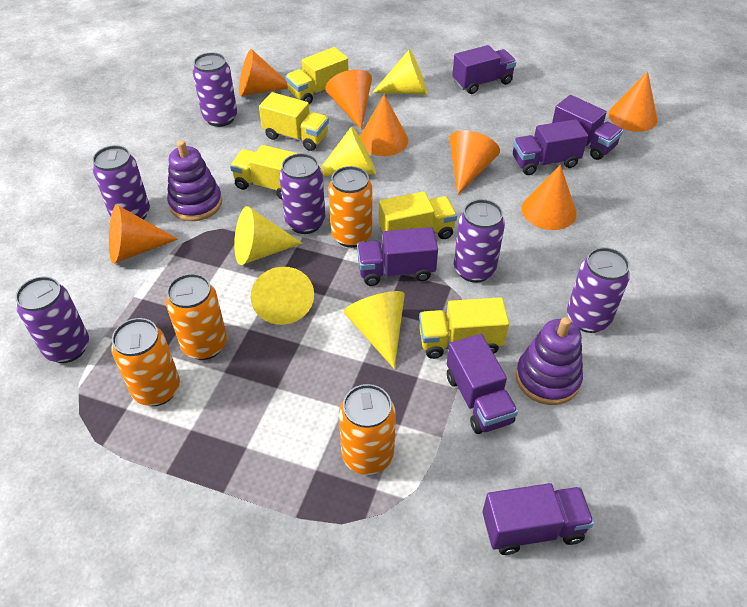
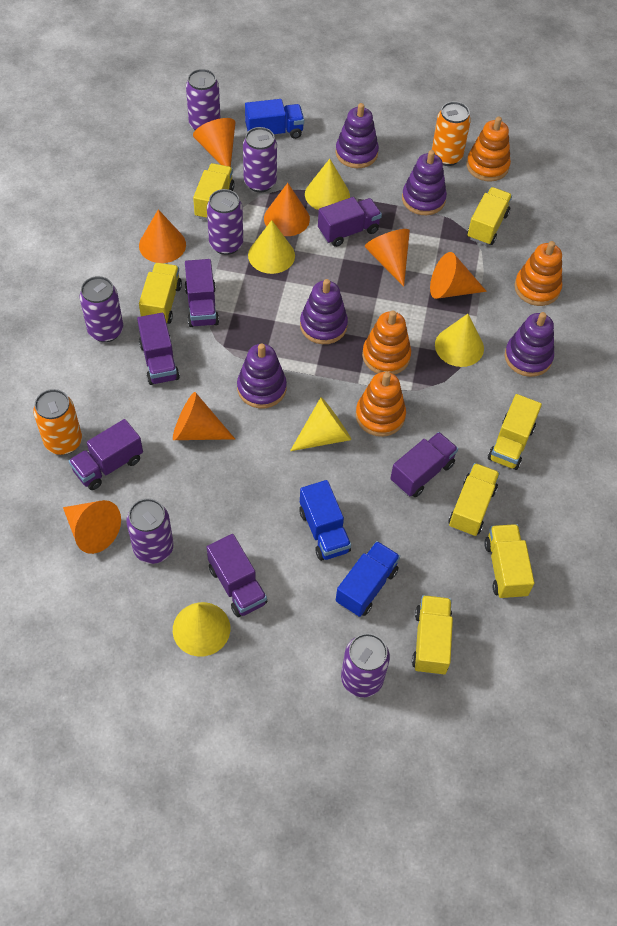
blue truck: none = 0 -> [245,99,304,139] [300,480,351,561] [336,541,400,617] = 3
orange can: [111,318,180,406] [166,273,227,360] [328,166,372,248] [339,384,396,475] = 4 -> [33,389,82,455] [432,101,471,166] = 2
orange stacking toy: none = 0 -> [356,372,406,437] [362,310,411,375] [466,116,511,182] [514,241,562,306] = 4
purple stacking toy: [167,140,222,221] [516,317,583,405] = 2 -> [237,343,287,408] [300,279,348,344] [335,103,379,168] [402,150,447,215] [505,312,554,377] = 5
yellow truck: [230,145,298,199] [259,92,329,151] [285,47,349,104] [379,192,457,239] [419,297,509,359] = 5 -> [139,263,182,324] [193,163,235,220] [412,595,453,675] [448,463,500,536] [467,187,512,245] [484,524,534,599] [488,394,542,470] = 7

